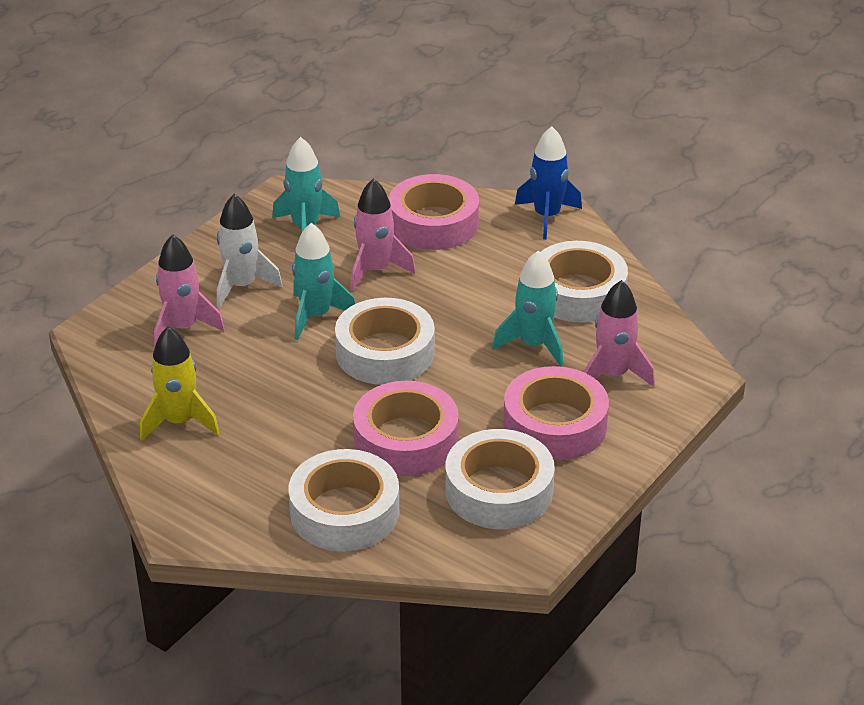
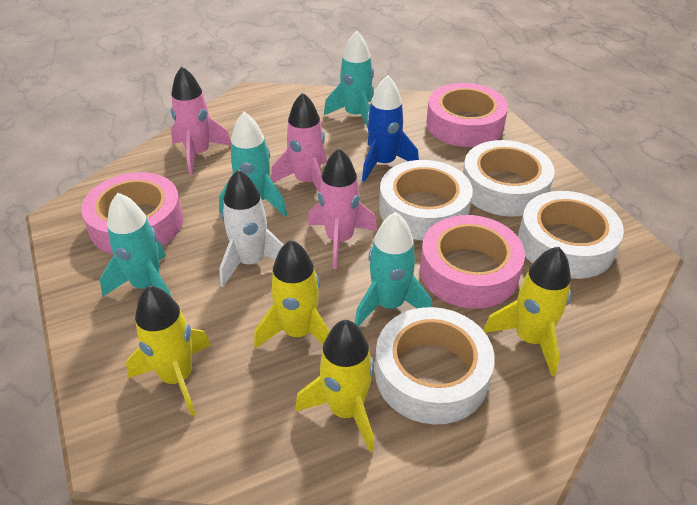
turquoise rocket: [272,137,340,232] [292,223,355,340] [492,251,563,367] = 3 -> [100,193,172,298] [219,112,287,216] [324,31,374,128] [355,212,432,326] = 4
yellow rocket: [140,327,220,441] = 1 -> [126,286,211,416] [254,240,330,349] [295,320,374,452] [483,246,571,377] = 4

